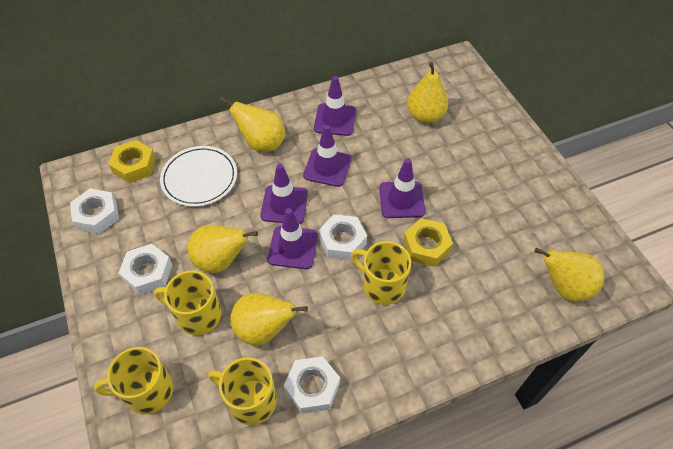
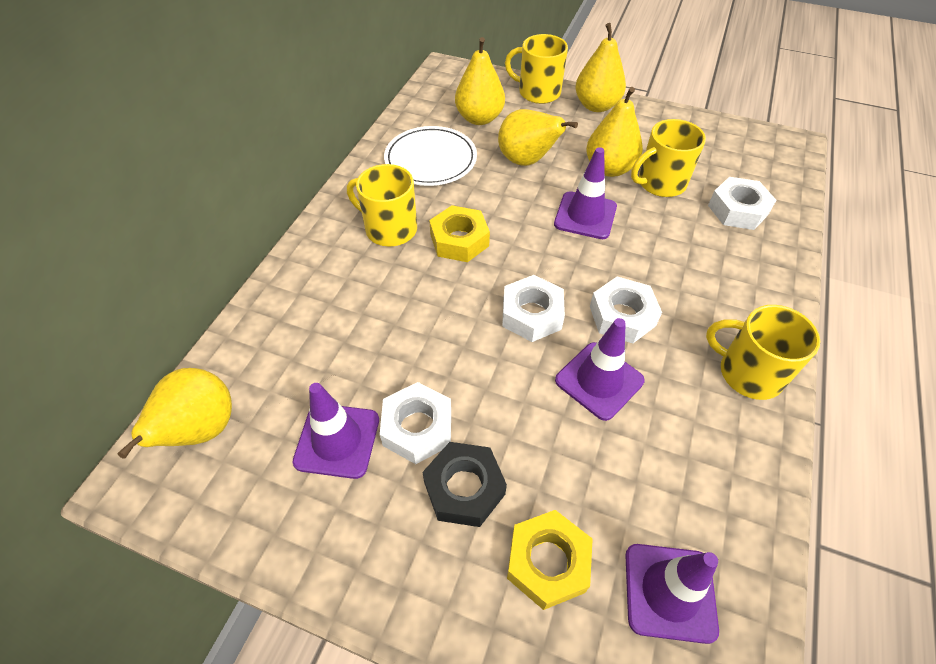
black nut: none = 0 -> [423,442,507,527] = 1
purple traffic cone: [260,164,308,224] [267,208,318,269] [303,125,351,187] [314,76,356,136] [379,158,425,218] = 5 -> [292,383,379,479] [554,147,617,239] [555,318,645,421] [626,544,719,644] = 4

